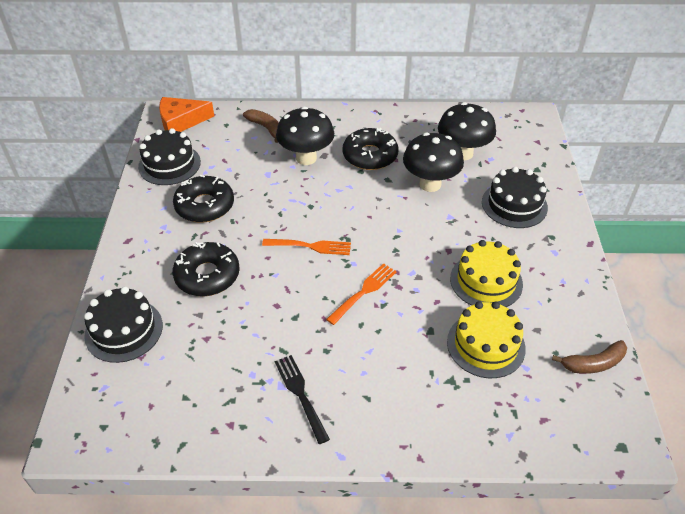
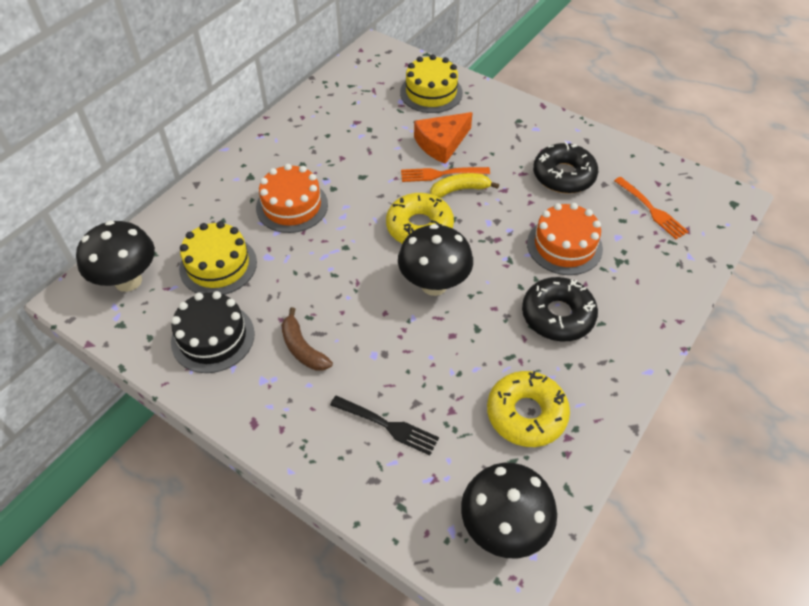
black cake: [84,287,163,363] [138,128,201,185] [482,167,548,228] = 3 -> [171,291,255,373] = 1
black donut: [173,175,234,223] [173,242,240,296] [342,128,398,170] = 3 -> [522,277,598,342] [533,142,598,194] = 2
brown banana: [243,109,279,143] [552,340,627,374] = 2 -> [281,307,333,371] = 1
orange cake: none = 0 -> [256,164,328,233] [527,203,603,275] = 2
yellow banana: none = 0 -> [430,173,499,198] = 1
yellow donut: none = 0 -> [386,193,454,244] [487,371,570,447] = 2

